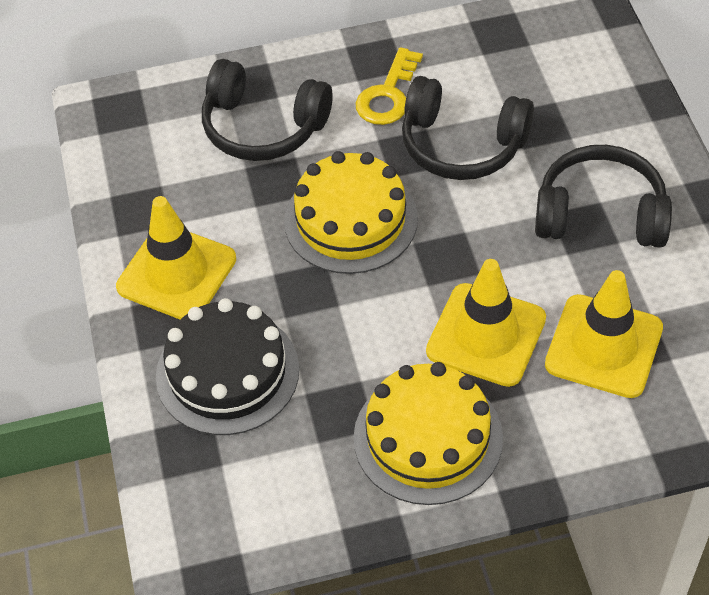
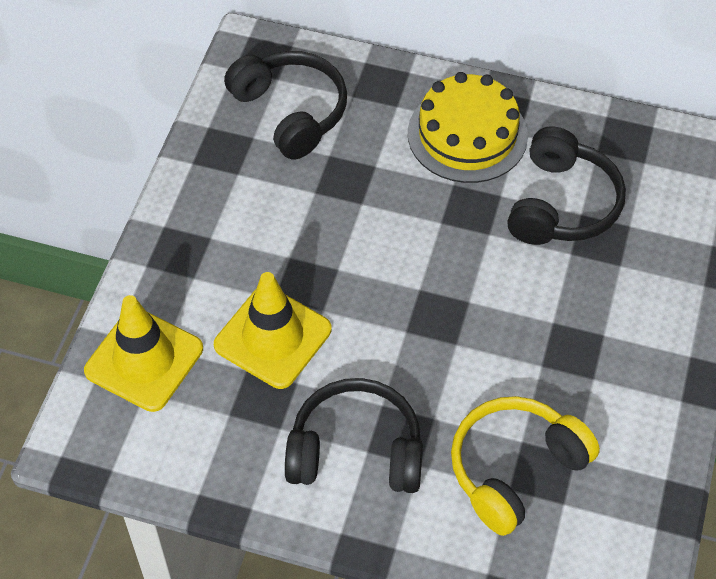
black cake: [156,298,299,435] = 1 -> none = 0
yellow cake: [284,151,418,274] [354,362,503,505] = 2 -> [408,72,528,183] = 1
yellow headphones: none = 0 -> [451,396,600,536] = 1
yellow key: [356,47,423,125] = 1 -> none = 0
yellow traffic cone: [116,196,236,319] [426,259,546,387] [545,270,663,398] = 3 -> [84,295,203,412] [214,272,332,389] = 2

